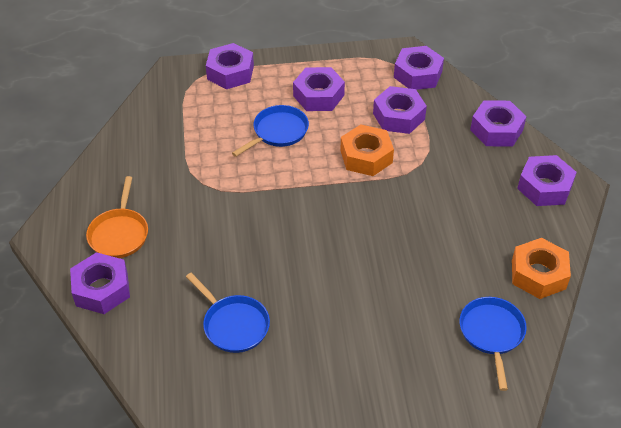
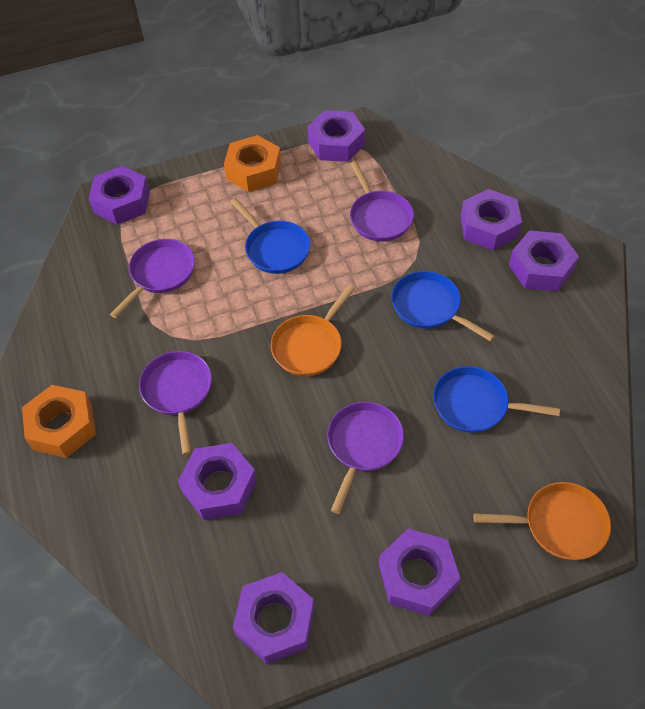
orange pan: [86,176,148,258] = 1 -> [271,285,355,376] [474,482,611,560] = 2
purple pan: none = 0 -> [110,239,195,318] [139,351,212,455] [327,402,404,514] [350,161,414,242] = 4

